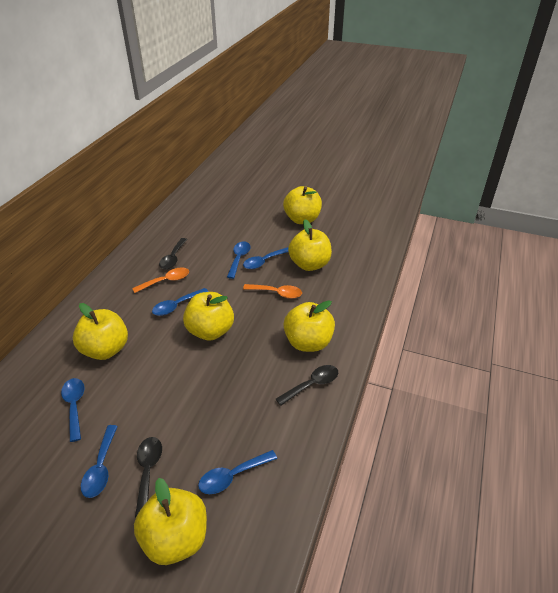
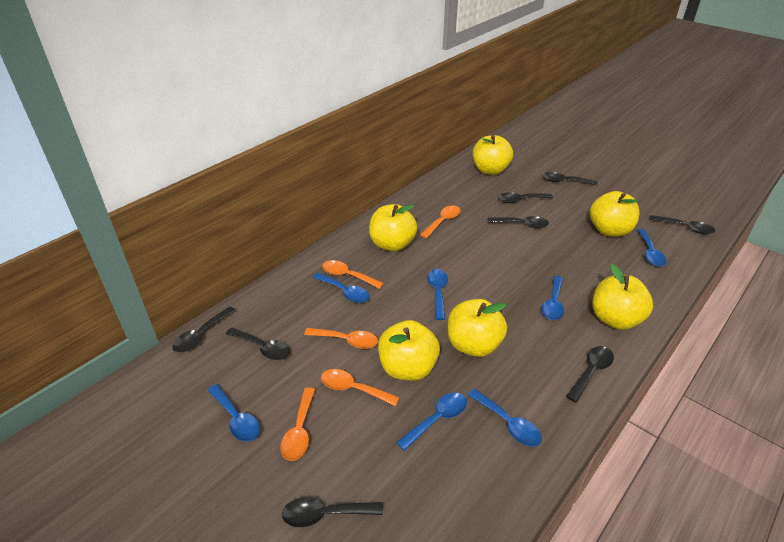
black spoon: [135,437,162,517] [159,238,188,270] [276,365,338,406] = 3 -> [172,306,236,352] [226,327,290,360] [282,497,383,527] [488,216,549,228] [498,192,553,203] [542,172,598,185] [566,346,614,403] [649,215,715,234] = 8
blue spoon: [61,378,85,442] [81,425,118,498] [152,288,209,316] [198,450,277,494] [227,242,251,279] [243,247,288,269] = 6 -> [208,384,260,442] [313,273,369,303] [396,392,467,451] [427,269,448,320] [468,389,542,447] [541,276,564,320] [637,229,667,267] = 7
orange spoon: [132,267,189,293] [243,284,302,299] = 2 -> [280,387,315,461] [304,328,378,349] [321,369,400,406] [322,260,384,289] [420,206,461,238] = 5

